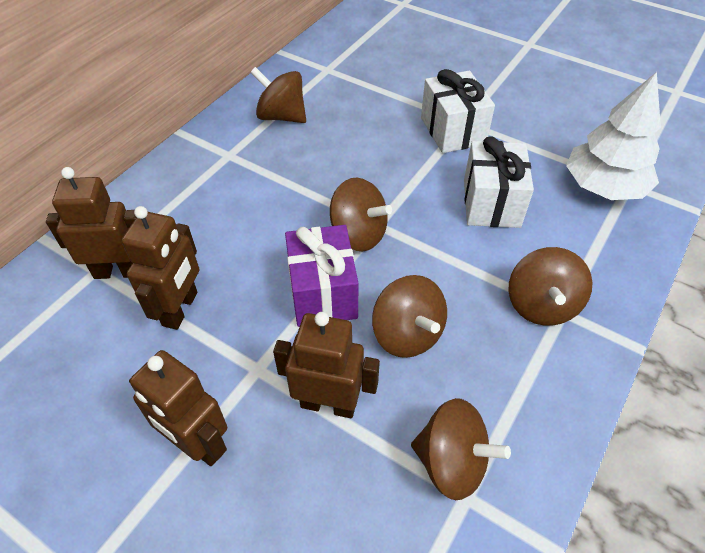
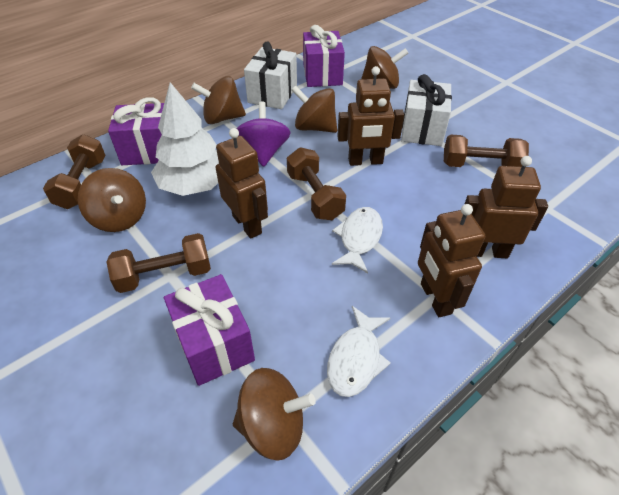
brown dumbbell: none = 0 -> [43,134,106,209] [107,233,211,293] [287,147,346,220] [444,134,529,167] = 4
purple gift: [285,225,358,327] = 1 -> [108,97,164,165] [164,274,255,386] [303,25,345,87] = 3
purple spinning top: none = 0 -> [237,101,291,167] = 1
white fish: none = 0 -> [327,306,391,397] [332,207,383,273] = 2

